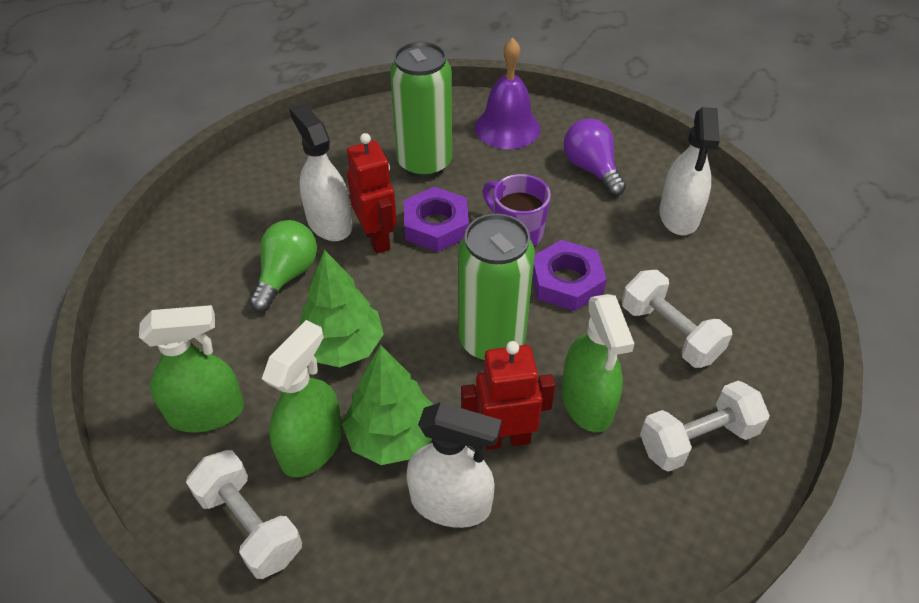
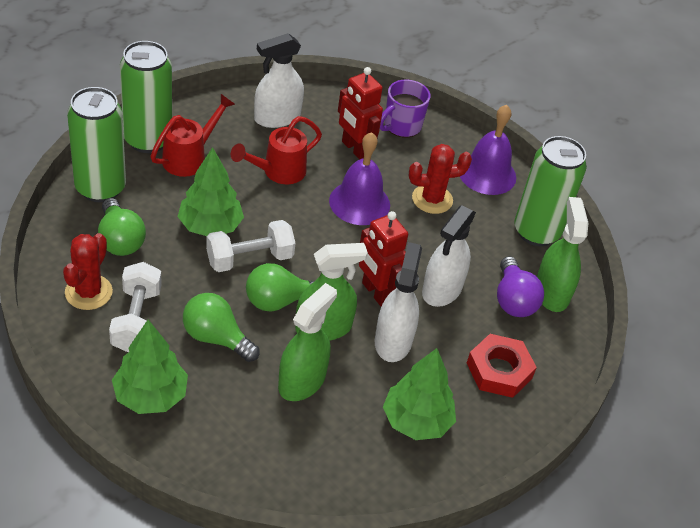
green can: [390,41,452,178] [458,214,535,361] = 2 -> [67,87,126,202] [120,41,172,153] [514,136,587,246] = 3
green light bulb: [249,220,317,312] = 1 -> [98,198,146,256] [183,293,259,362] [246,263,314,312] = 3
green tree: [299,250,384,367] [342,345,434,465] = 2 -> [112,320,188,414] [178,147,244,236] [383,348,456,440] = 3
purple bell: [475,38,540,149] = 1 -> [329,132,390,225] [460,105,516,195] = 2
purple nut: [404,187,469,252] [532,240,607,311] = 2 -> none = 0
red cactus: none = 0 -> [63,233,113,310] [409,144,472,214] = 2
red nut: none = 0 -> [467,334,537,398] = 1
red watering can: none = 0 -> [150,94,235,177] [231,116,322,184] = 2
white dumbbell: [186,450,302,579] [622,270,733,368] [640,380,770,472] = 3 -> [109,262,162,352] [206,220,296,272] = 2

